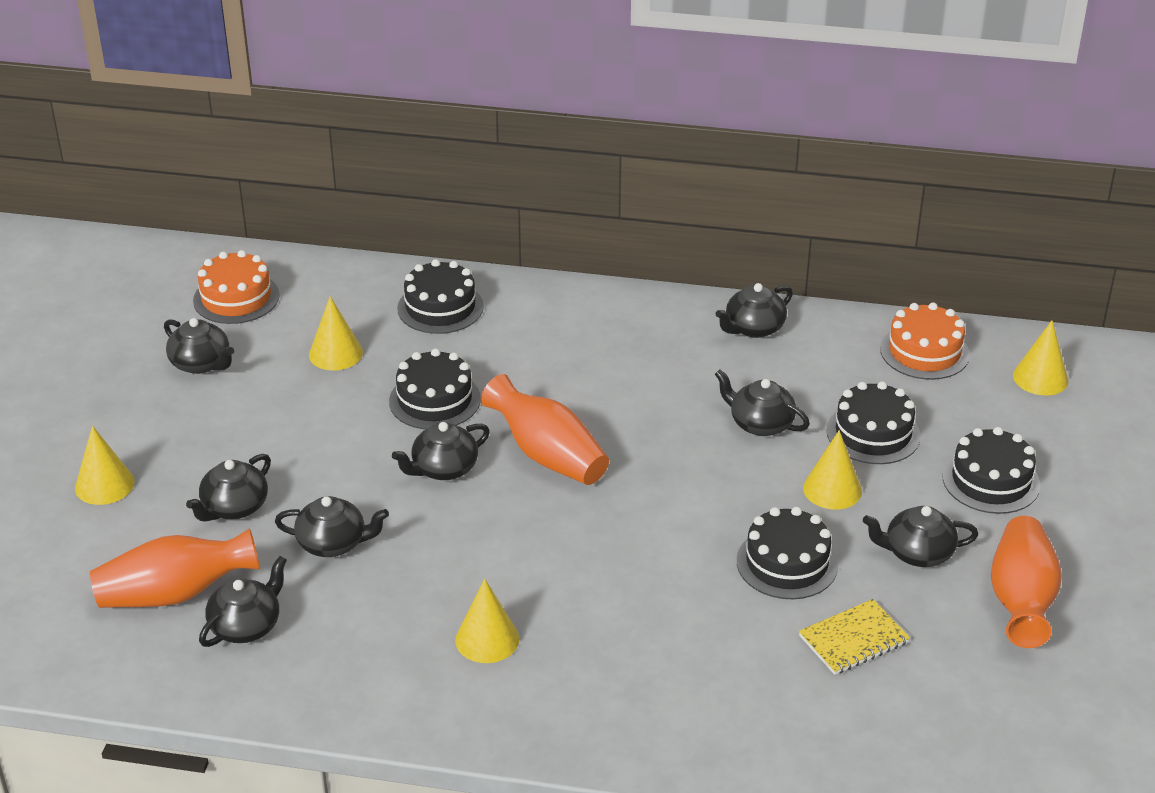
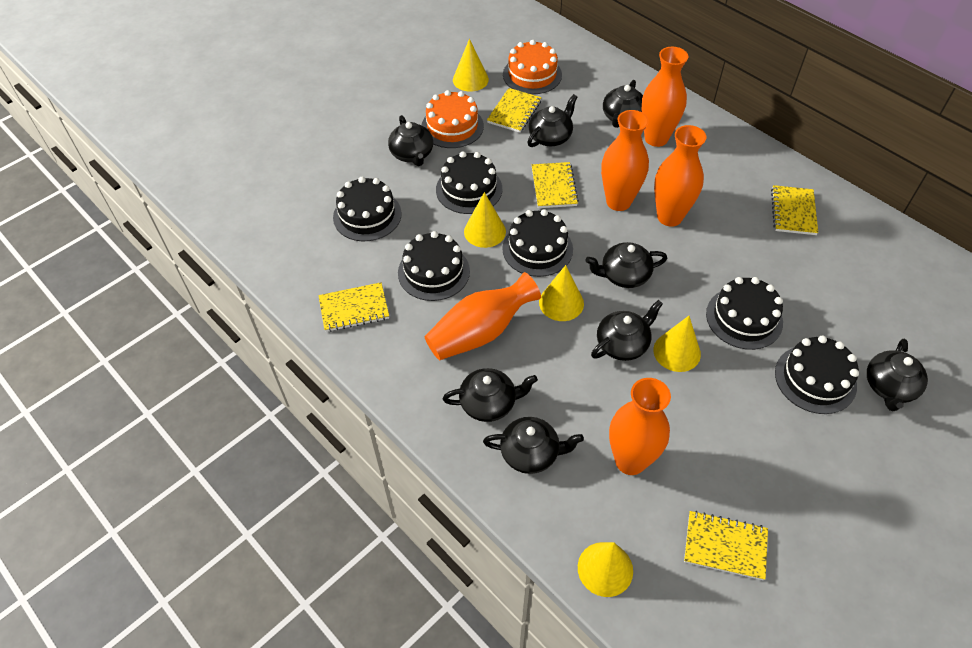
black cake: [389,349,481,430] [397,259,484,334] [737,507,838,599] [826,381,921,464] [943,427,1040,514] = 5 -> [333,177,401,241] [398,231,470,301] [436,151,502,214] [502,209,573,277] [706,277,783,350] [775,335,859,414] = 6
orange vase: [90,528,260,608] [481,374,609,485] [991,516,1062,648] = 3 -> [424,272,541,360] [601,110,649,211] [609,378,671,475] [642,47,688,147] [654,125,706,227] = 5
yellow notebook: [799,599,910,675] = 1 -> [318,282,389,332] [487,88,542,133] [532,162,579,208] [684,511,768,580] [771,185,818,235] = 5

